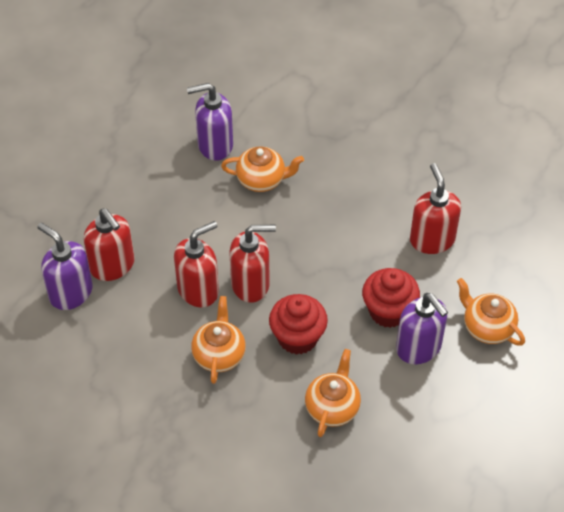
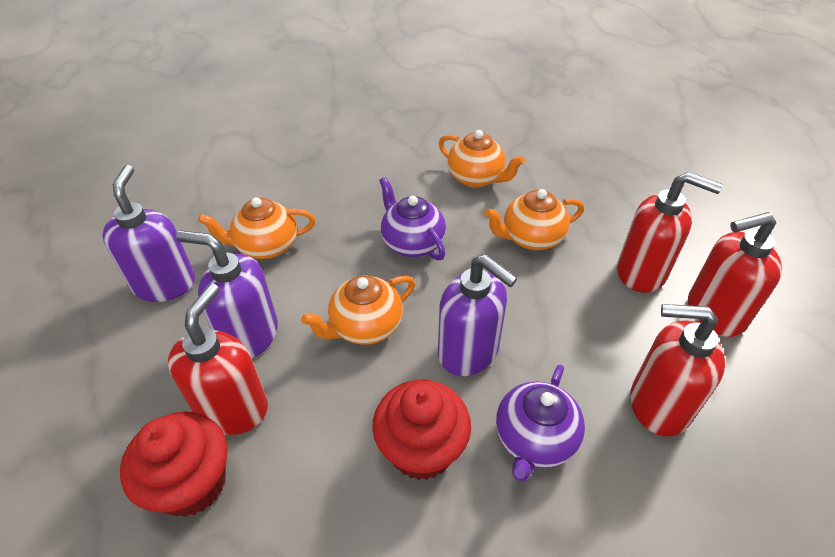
purple teapot: none = 0 -> [379,177,446,261] [496,364,585,482] = 2

